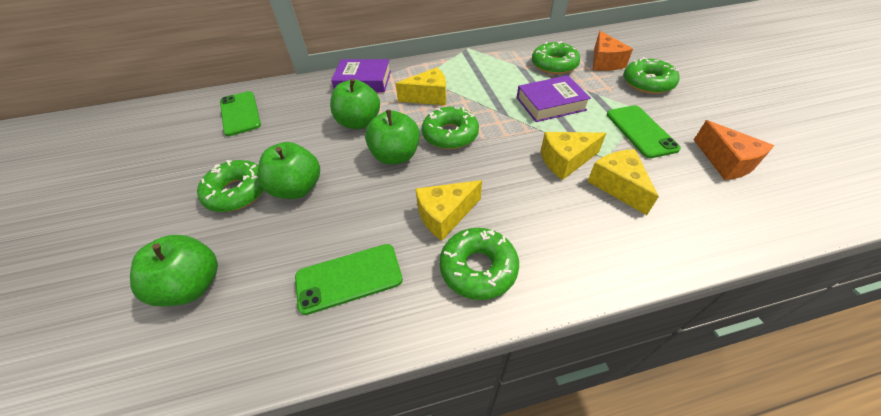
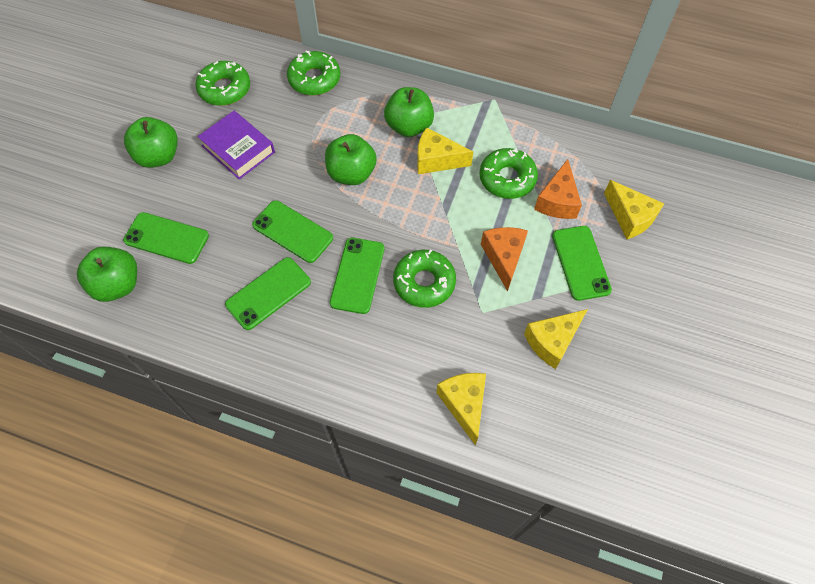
green donut: [197,160,264,212] [422,107,479,149] [439,228,519,300] [532,41,580,74] [624,57,680,94] = 5 -> [195,61,250,106] [287,51,340,95] [393,249,456,308] [479,148,538,199] = 4
green phone: [220,91,261,136] [295,244,403,315] [607,105,681,158] = 3 -> [123,212,209,264] [225,257,311,330] [252,200,333,263] [330,238,384,314] [552,226,612,301] = 5
purple book: [331,59,391,92] [517,75,591,122] = 2 -> [198,111,275,180] = 1

